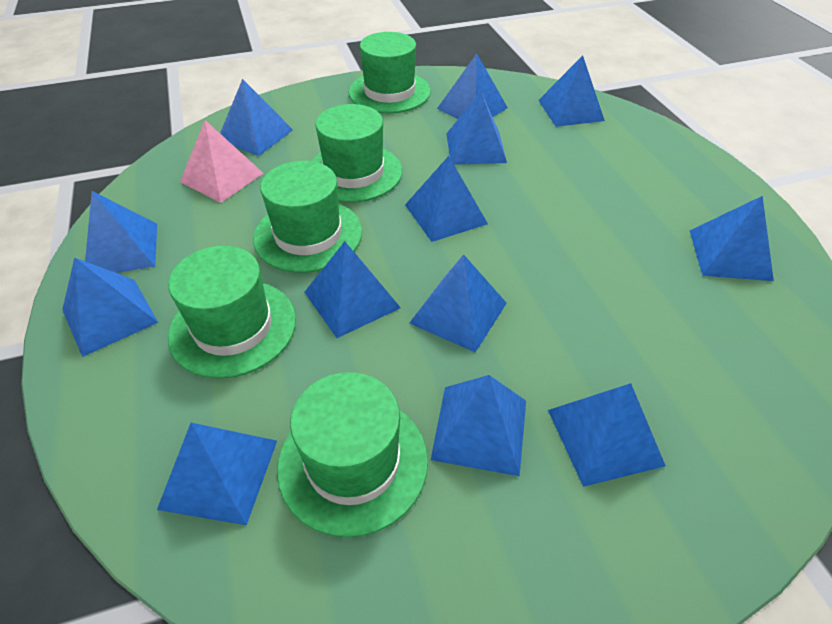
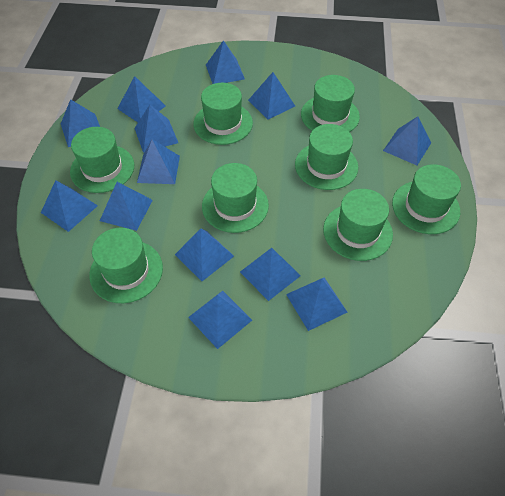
green hat: [168,246,296,379] [253,161,362,273] [277,372,428,537] [311,104,402,203] [349,32,431,113] = 5 -> [70,127,134,193] [89,228,163,303] [193,83,253,145] [202,163,269,233] [295,124,358,190] [301,75,360,132] [323,189,393,261] [392,164,461,234] = 8
pink pyramid: [180,120,263,203] = 1 -> none = 0

